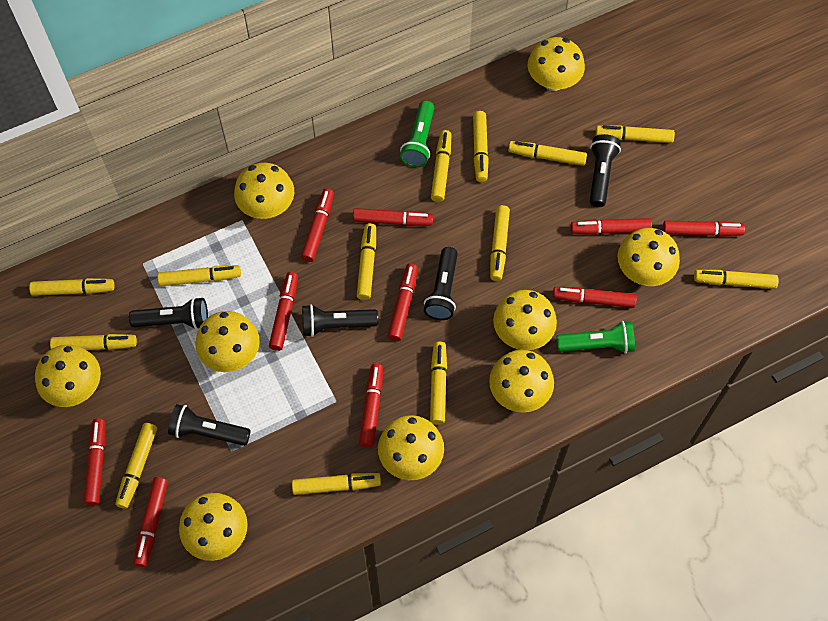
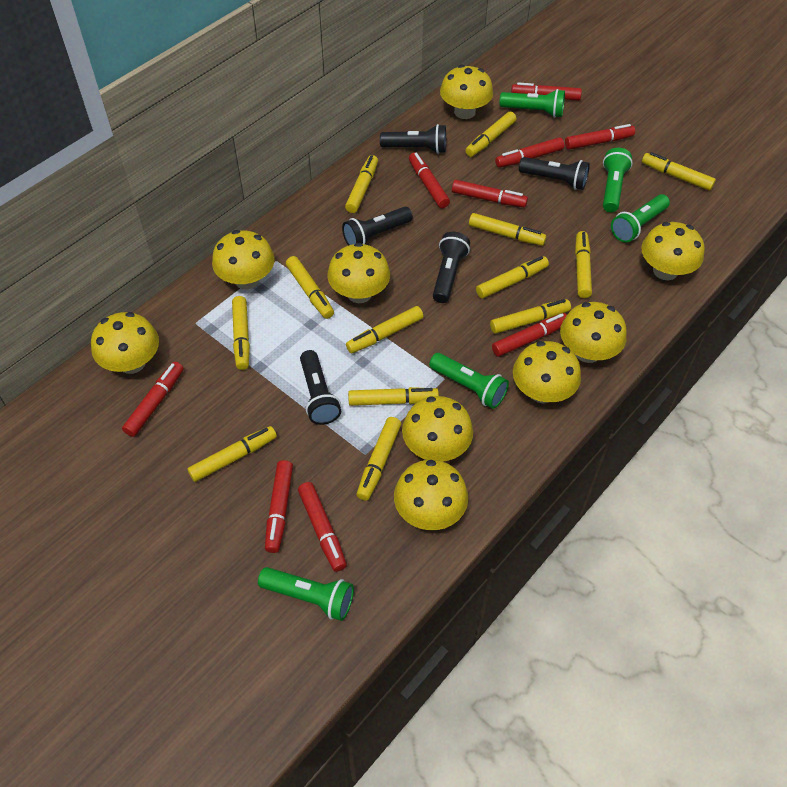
green flashlight: [400,101,434,167] [556,321,635,354] = 2 -> [258,567,354,621] [429,353,509,409] [499,89,565,118] [603,148,633,212] [611,194,670,243] = 5
red marker: [83,418,106,506] [133,477,168,567] [269,272,298,351] [301,188,334,262] [353,208,433,226] [359,364,383,448] [388,264,418,341] [553,287,637,308] [570,218,652,235] [663,221,745,236] = 10 -> [122,362,184,437] [265,460,293,553] [298,482,347,572] [409,152,450,208] [452,180,528,207] [492,313,567,357] [495,137,564,168] [511,82,582,100] [565,124,635,150] = 9

